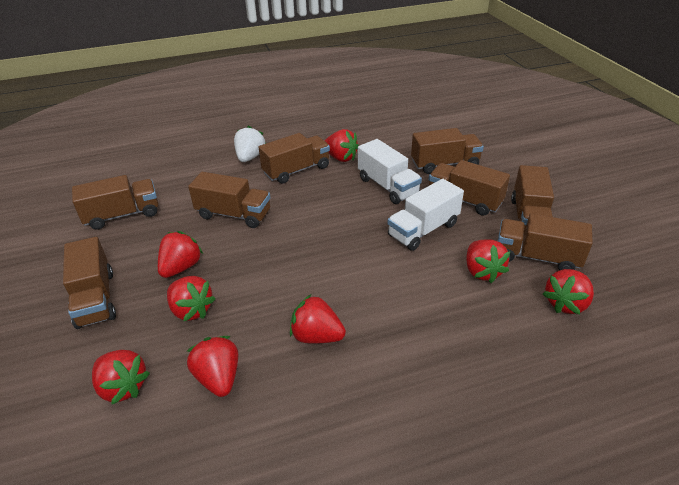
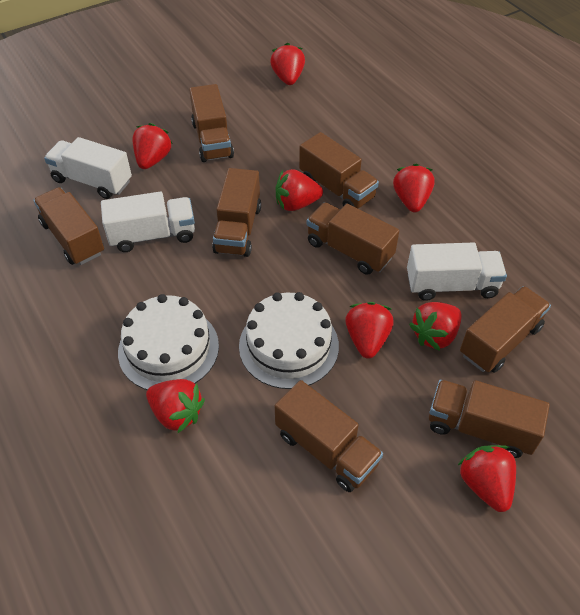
white cake: none = 0 -> [118,294,219,390] [239,292,339,389] = 2
white strawberry: [234,126,266,162] = 1 -> none = 0
white truck: [358,139,422,204] [387,179,464,251] = 2 -> [44,137,132,199] [101,191,195,252] [407,242,507,301] = 3

